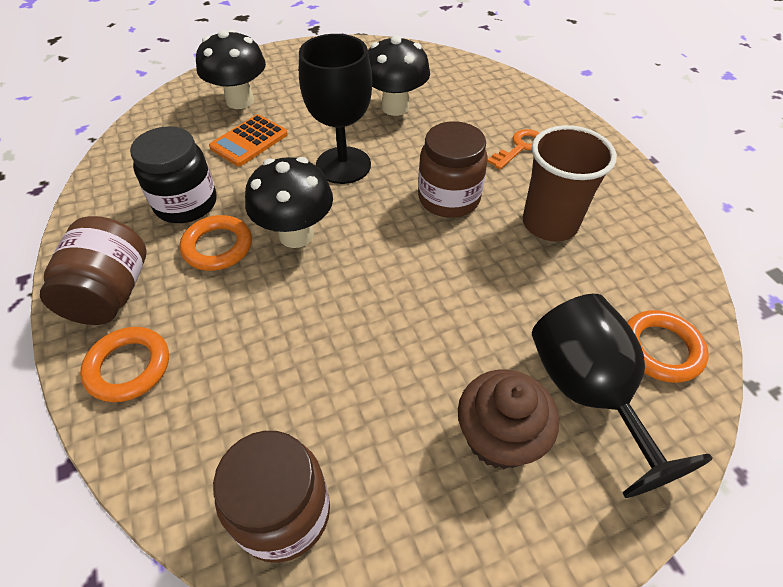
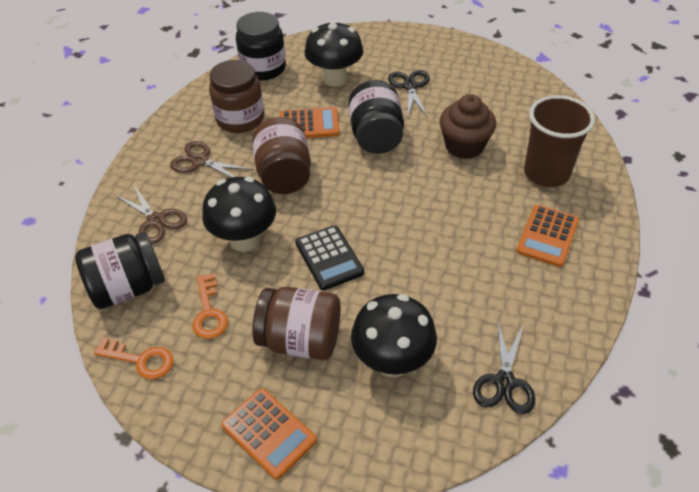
black calculator: none = 0 -> [295,225,364,290] = 1
black goblet: [299,34,372,184] [532,294,713,498] = 2 -> none = 0
black jar: [130,126,217,223] = 1 -> [75,232,165,309] [236,12,286,81] [349,80,404,154] = 3
black scissors: none = 0 -> [388,70,430,118] [473,319,535,414] = 2
brown scissors: none = 0 -> [115,183,187,244] [170,141,254,178] = 2
orange calculator: [209,114,288,166] = 1 -> [222,388,317,480] [280,107,339,138] [517,205,579,267] = 3
orange key: [487,129,539,170] = 1 -> [94,338,174,379] [192,274,228,339] = 2
orange ring: [80,327,169,402] [180,215,252,271] [627,310,709,383] = 3 -> none = 0

